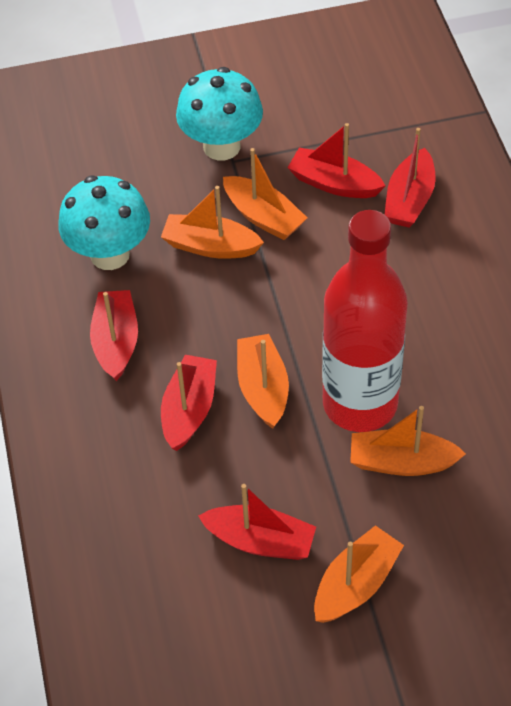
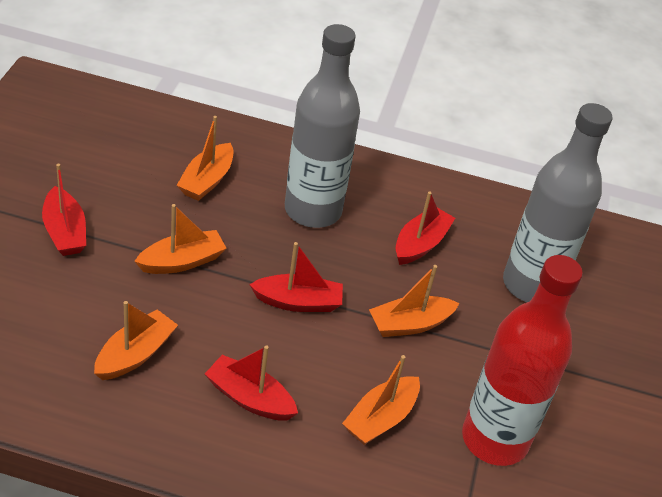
grey bottle: none = 0 -> [285,24,360,228] [503,103,613,302] = 2
red boat: [90,290,138,381] [161,355,217,451] [198,484,316,560] [288,123,386,198] [384,128,436,228] = 5 -> [42,164,86,256] [205,345,298,420] [249,242,343,312] [396,191,455,265] = 4
turquoise mushroom: [58,175,150,270] [176,67,263,161] = 2 -> none = 0

